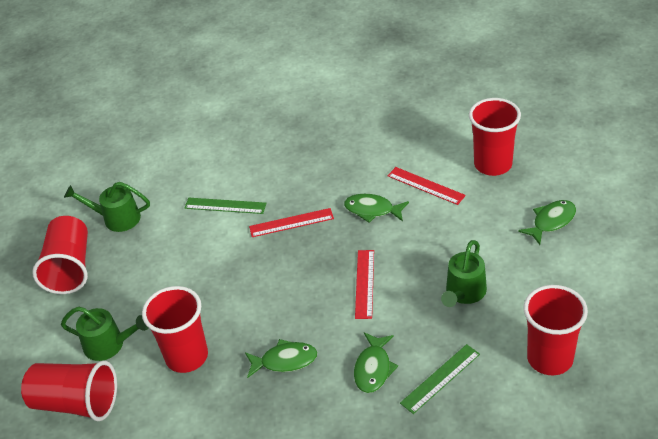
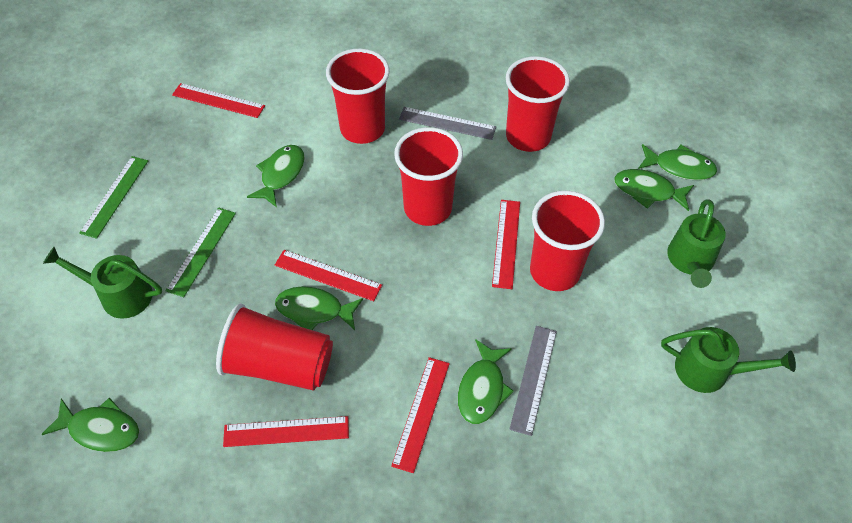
green fish: [245,339,318,378] [344,194,409,223] [354,332,398,393] [518,200,576,245] = 4 -> [42,398,139,452] [247,145,305,207] [275,286,363,330] [458,339,514,424] [614,169,694,211] [638,144,717,180] = 6
grey ruler: none = 0 -> [399,107,496,140] [509,326,557,436] = 2
red ruler: [249,208,334,237] [355,250,374,319] [388,167,466,205] = 3 -> [172,83,265,118] [223,416,349,447] [275,250,382,301] [391,357,450,473] [492,200,520,289] = 5

